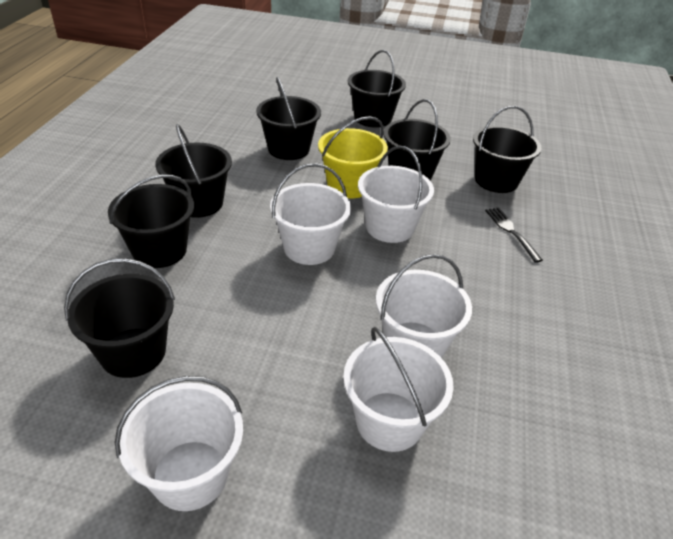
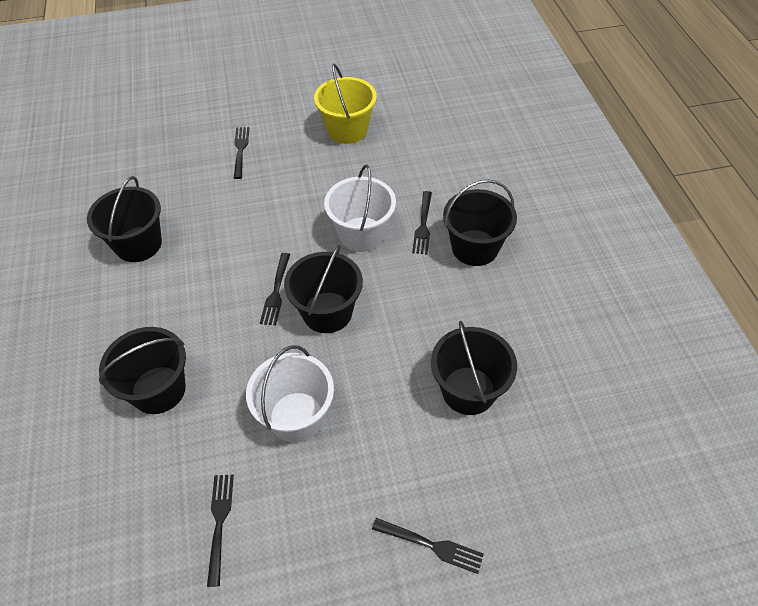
black bucket: [64,258,175,378] [108,175,194,268] [155,124,232,218] [256,77,321,160] [348,50,406,128] [384,99,451,181] [473,106,541,193] = 7 -> [87,176,162,262] [99,327,186,414] [284,245,363,333] [431,321,517,415] [443,179,517,266] = 5
black fork: [485,207,543,263] = 1 -> [207,475,234,587] [234,127,249,179] [260,253,290,325] [372,518,484,574] [412,191,432,254] = 5
white bucket: [115,376,243,511] [270,163,351,265] [343,327,454,452] [358,146,434,243] [376,254,472,358] = 5 -> [246,345,334,443] [324,164,396,252] = 2

